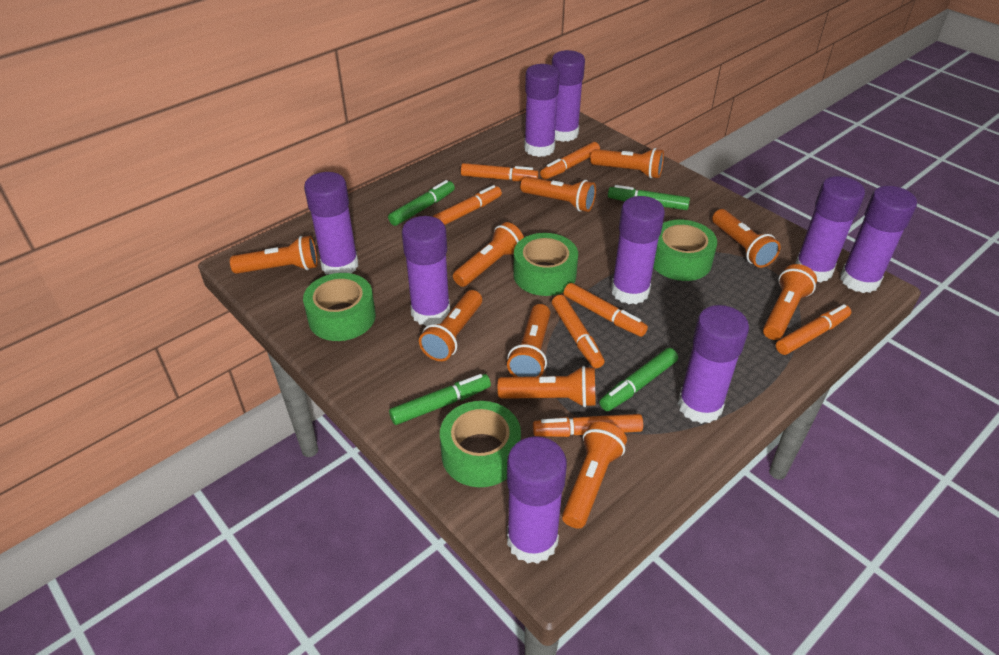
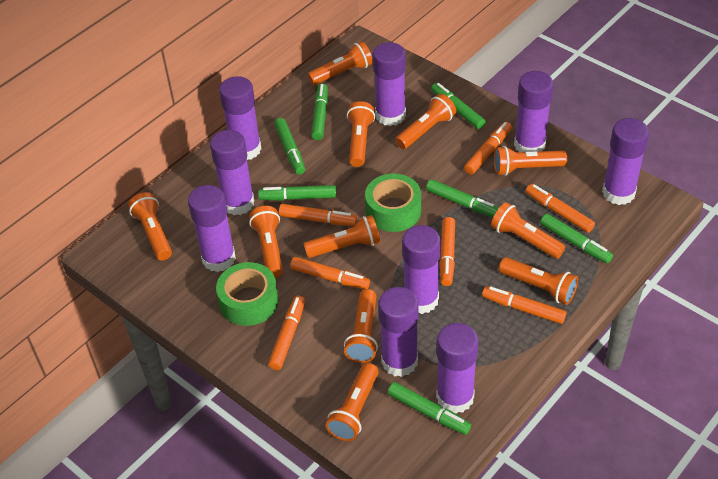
green marker: [388,180,455,226] [389,374,491,425] [599,348,678,411] [608,185,690,210] = 4 -> [258,185,336,201] [274,118,305,175] [311,83,328,140] [388,382,471,435] [426,179,499,217] [431,83,486,129] [540,214,613,263] = 7
green tape: [303,273,376,341] [440,401,521,487] [513,233,578,296] [653,220,717,281] = 4 -> [216,262,279,326] [365,174,421,232] = 2
orange flashlight: [230,236,318,274] [419,290,482,361] [453,222,524,287] [498,366,596,407] [507,304,550,377] [520,176,596,212] [562,422,627,529] [590,148,664,179] [712,209,781,268] [763,264,817,340] = 10 -> [128,192,172,260] [249,206,283,278] [304,215,381,258] [308,41,373,85] [325,363,379,441] [344,289,378,363] [347,101,375,167] [395,94,456,149] [491,202,566,259] [494,146,567,176] [499,257,578,305] = 11

